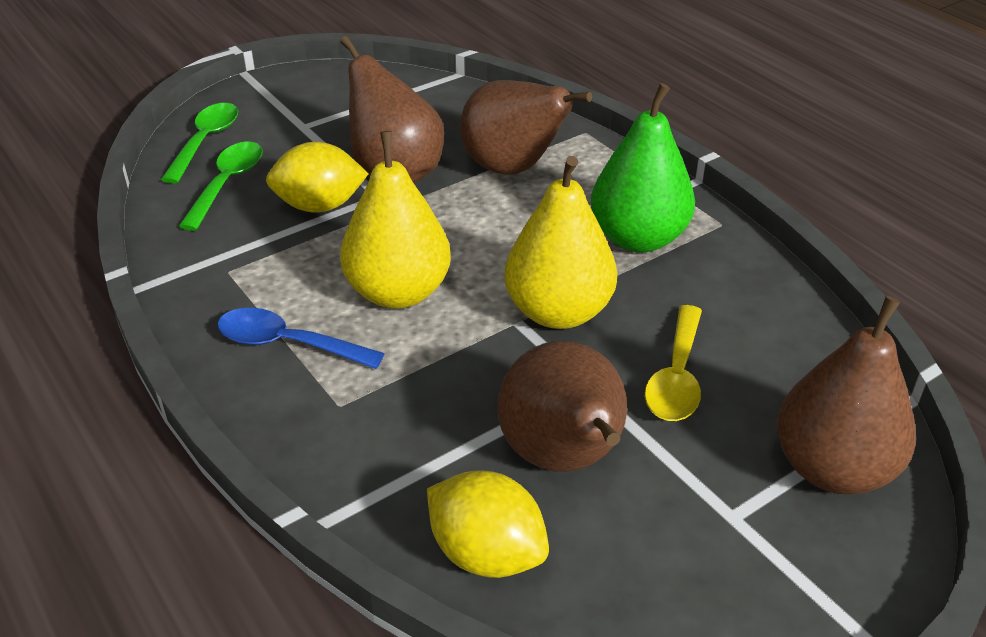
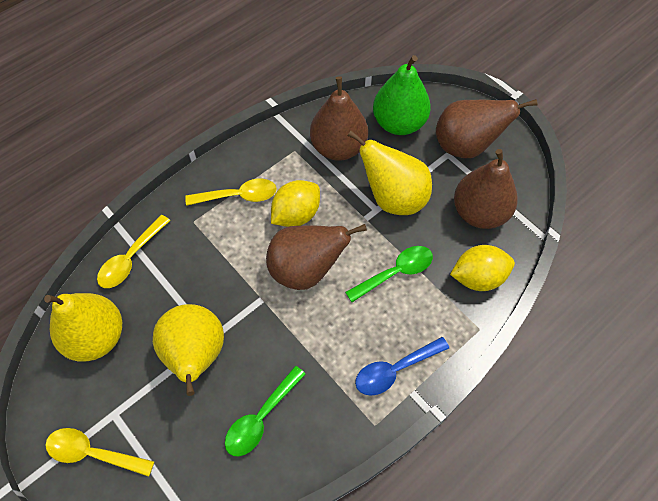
yellow pear: [340,131,451,309] [504,156,617,329] = 2 -> [44,293,122,361] [153,304,224,396] [348,131,432,215] = 3
yellow spoon: [645,305,702,421] = 1 -> [46,428,155,477] [97,215,170,288] [185,179,277,206] = 3

